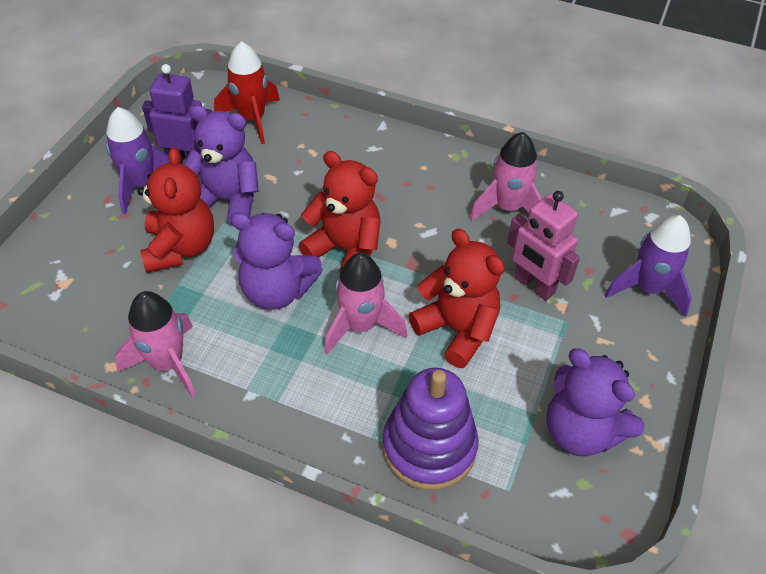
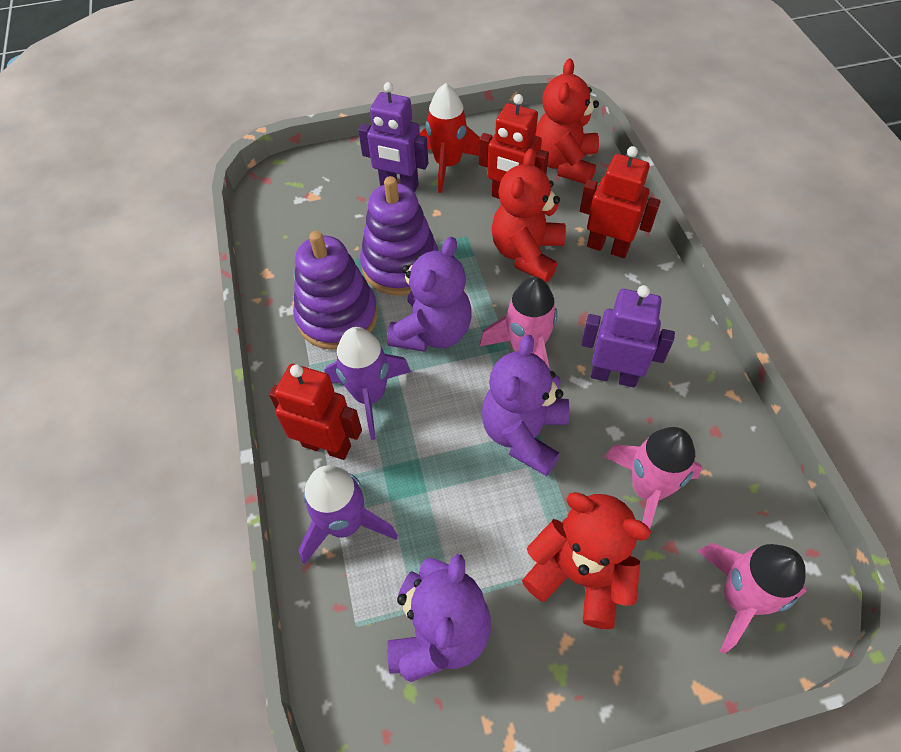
pink robot: [507,191,580,301] = 1 -> none = 0
purple robot: [142,64,212,164] = 1 -> [358,82,428,192] [581,285,675,387] = 2
purple stacking toy: [383,368,479,490] = 1 -> [293,231,378,350] [360,176,439,296] = 2
red robot: none = 0 -> [269,364,362,460] [479,94,549,199] [580,146,661,258] = 3

